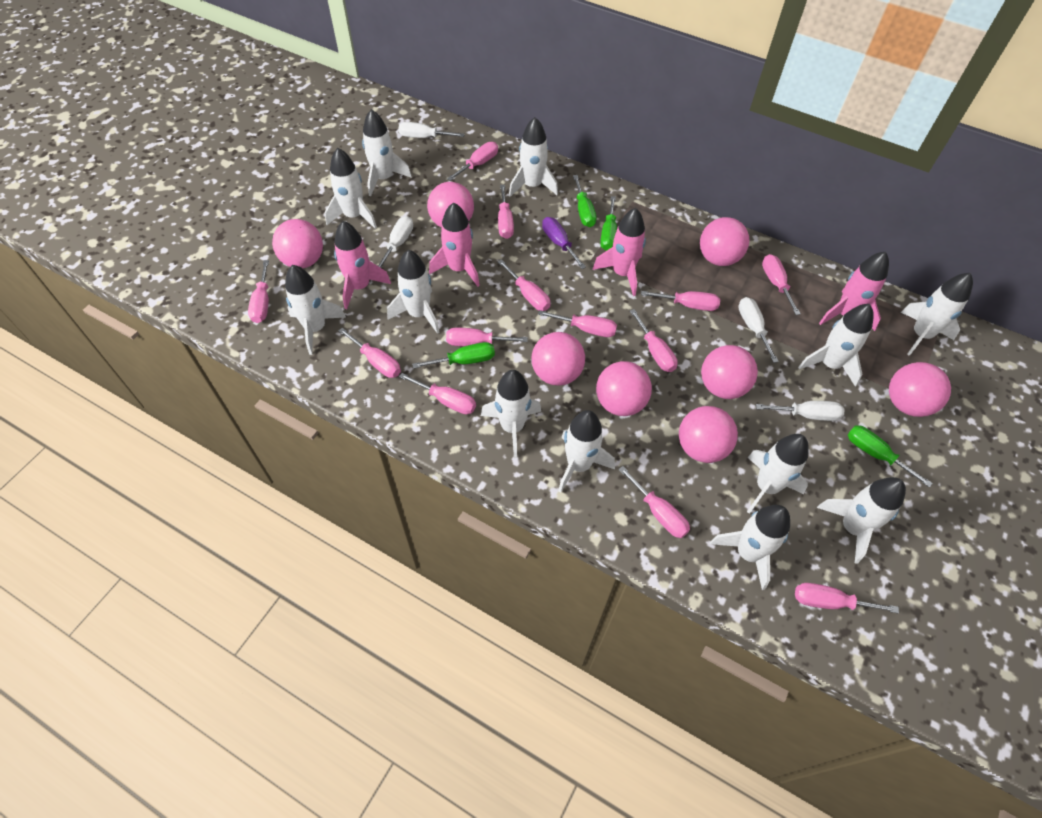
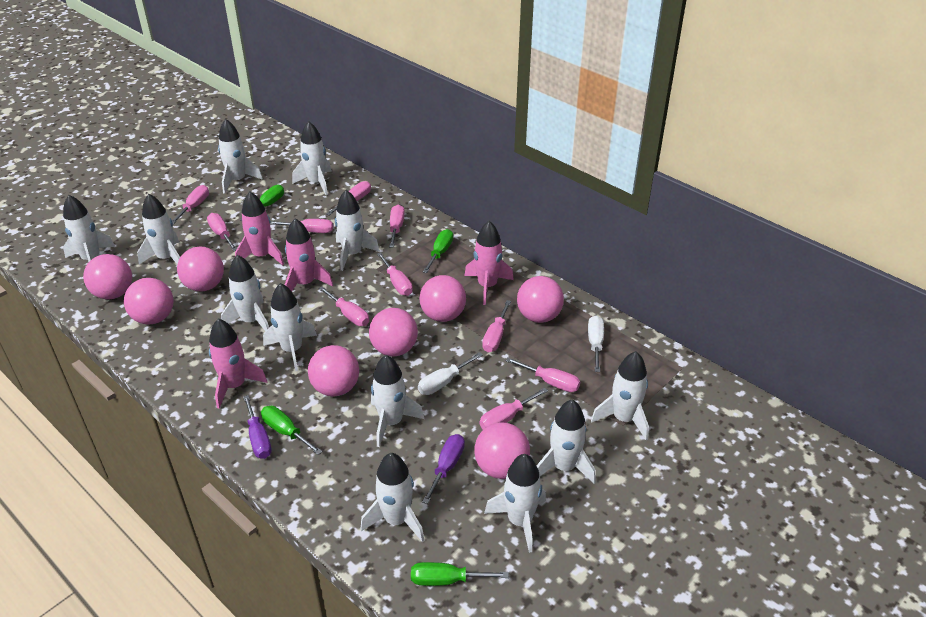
pink screwdriver: [248,260,269,323] [339,328,401,378] [399,373,476,414] [446,328,528,346] [447,142,498,181] [498,185,514,239] [498,259,550,311] [538,310,617,337] [618,466,690,538] [630,309,678,372] [641,291,720,311] [762,254,801,315] [795,583,899,614] = 13 -> [172,185,209,224] [207,213,237,251] [270,219,333,233] [319,286,369,326] [326,181,371,215] [377,252,413,296] [389,205,405,248] [480,388,548,430] [482,300,511,352] [506,358,580,392] = 10
purple screwdriver: [542,217,586,269] = 1 -> [243,395,272,459] [422,434,465,504] = 2
white screwdriver: [377,216,413,268] [398,122,465,138] [738,297,779,363] [756,401,844,421] = 4 -> [418,352,483,395] [588,315,604,372] = 2

